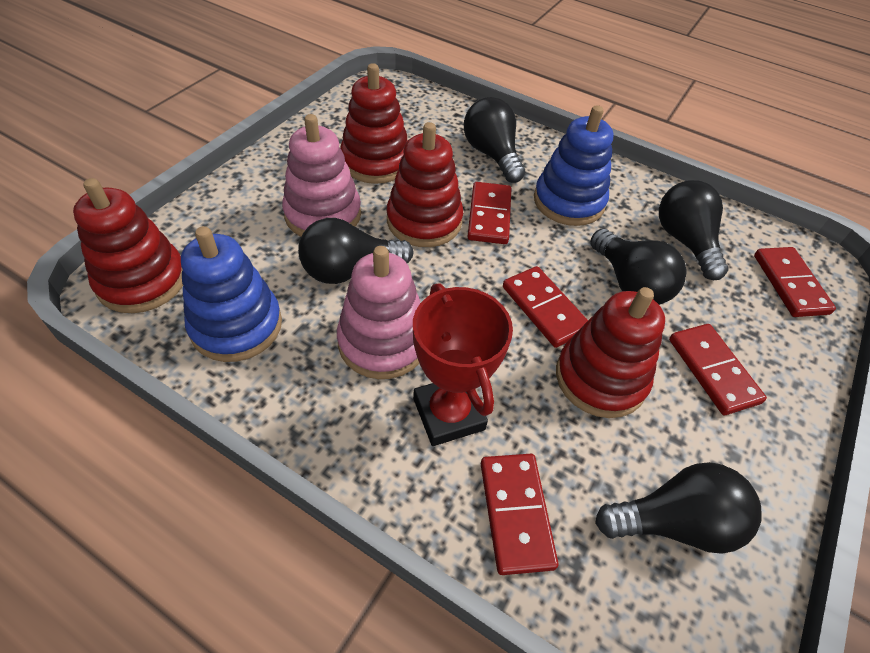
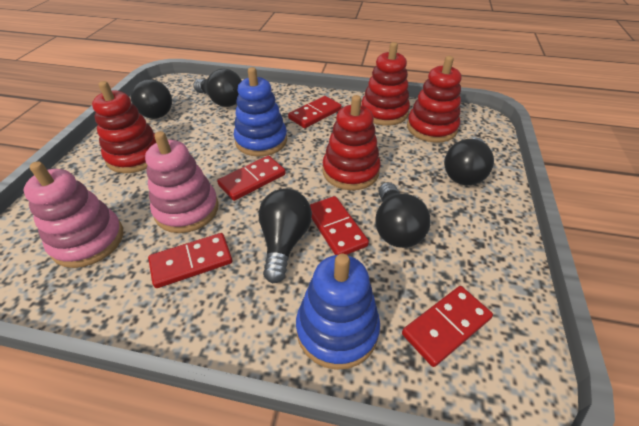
red trophy: [413,283,513,446] = 1 -> none = 0

